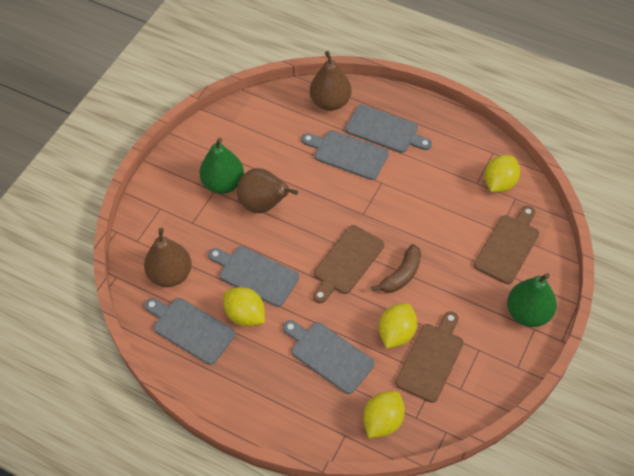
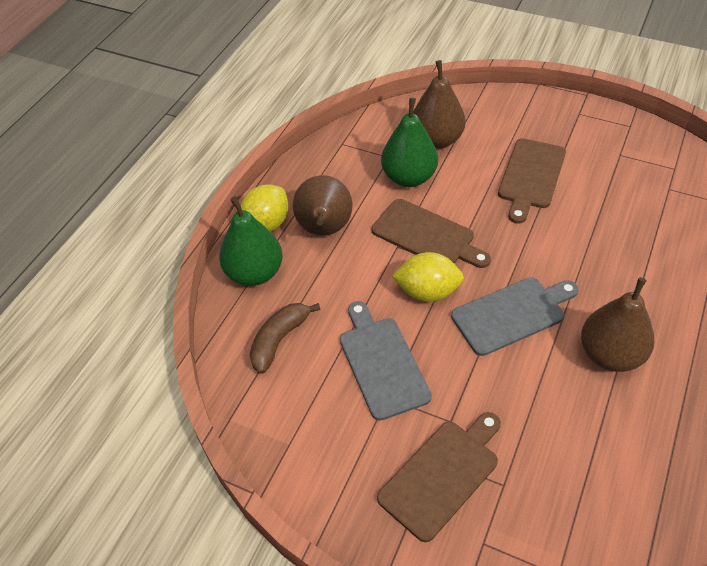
grey cutting board: [144,298,235,365] [208,246,299,307] [283,320,374,394] [301,130,389,180] [345,104,432,153] = 5 -> [340,301,432,421] [451,277,579,356] = 2
yellow lemon: [223,287,265,326] [363,391,405,438] [379,303,417,348] [484,155,520,192] = 4 -> [241,185,288,232] [392,252,464,302] = 2

